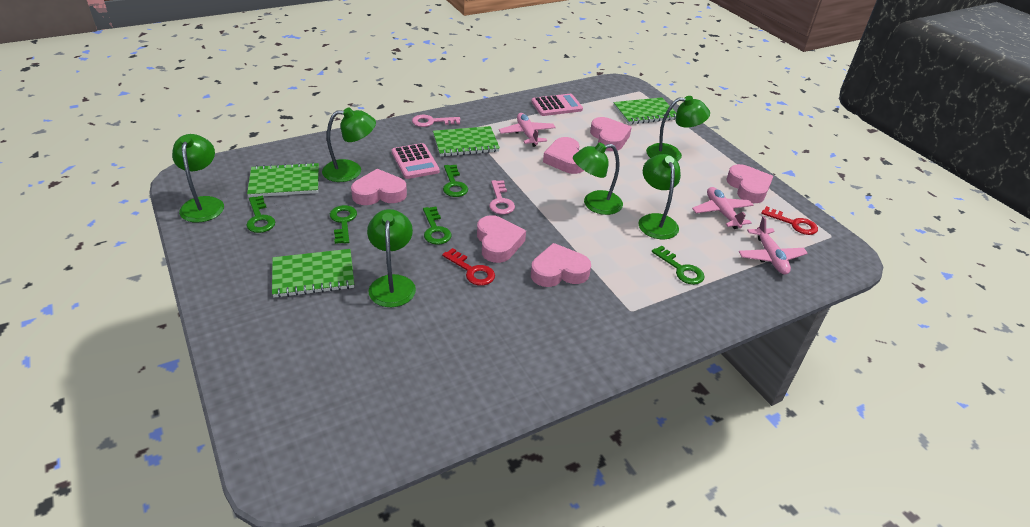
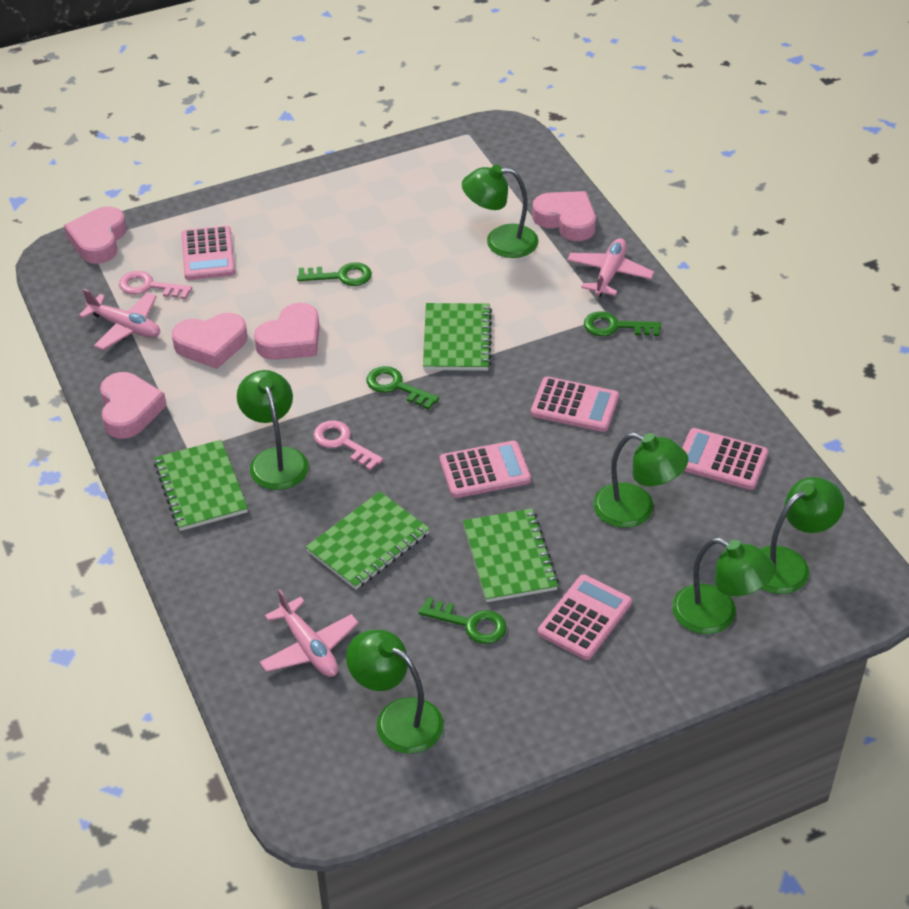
green key: [246,196,275,233] [330,205,357,244] [423,207,452,245] [443,165,468,197] [652,245,705,285] = 5 -> [297,262,372,286] [367,366,439,410] [419,597,507,644] [584,311,661,336] = 4
pink calculator: [392,143,440,179] [531,94,583,116] = 2 -> [181,226,235,280] [440,441,531,498] [531,377,619,432] [538,574,632,660] [682,428,768,490] = 5
pink heart: [351,169,407,205] [477,215,526,263] [531,243,591,287] [543,137,584,174] [590,117,632,151] [726,164,773,203] = 6 -> [64,206,127,264] [100,372,167,439] [172,313,247,369] [254,303,320,360] [532,191,596,241] = 5
red key: [442,248,495,286] [761,206,818,235] = 2 -> none = 0

